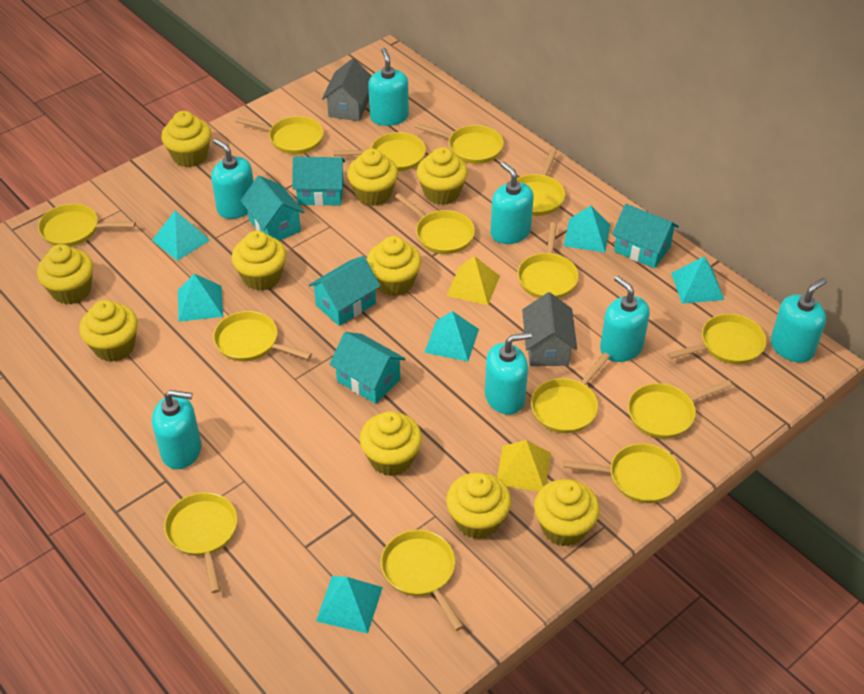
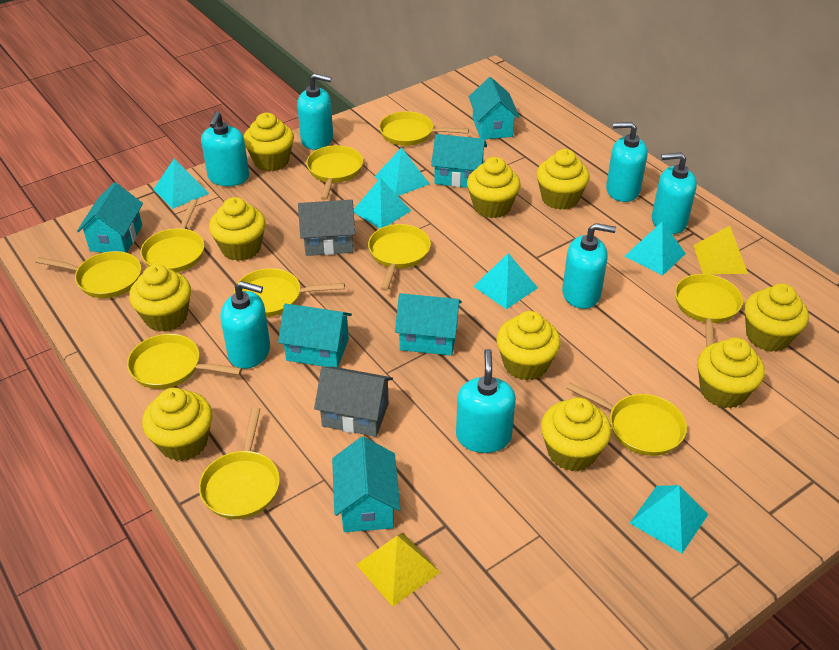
turquoise house: [241,175,304,241] [292,157,345,206] [309,256,380,326] [329,332,406,404] [612,204,679,268] = 5 -> [77,182,143,253] [278,303,352,367] [332,437,400,532] [395,293,462,356] [431,134,487,188] [469,77,520,139] = 6
yellow pan: [38,204,136,247] [164,492,238,593] [213,311,312,362] [235,116,324,154] [333,132,426,171] [381,530,464,631] [395,193,475,254] [415,123,504,164] [517,148,565,216] [518,222,579,299] [531,353,610,433] [563,443,681,503] [628,380,732,439] [667,314,767,364] = 14 -> [35,251,141,298] [127,334,242,389] [140,200,204,272] [199,407,280,519] [234,268,345,317] [306,145,363,200] [368,224,431,291] [379,111,469,146] [566,382,687,456] [675,274,743,347] = 10

